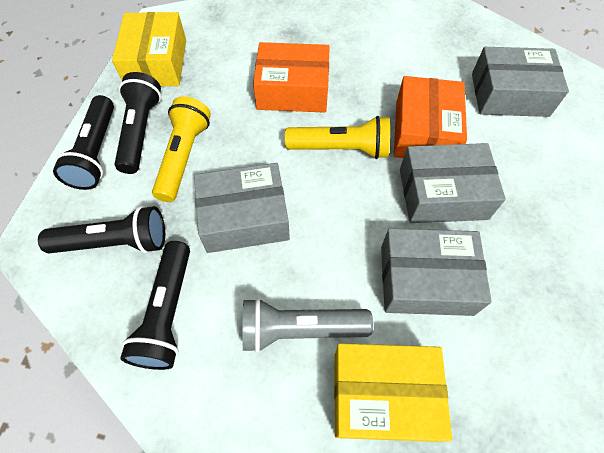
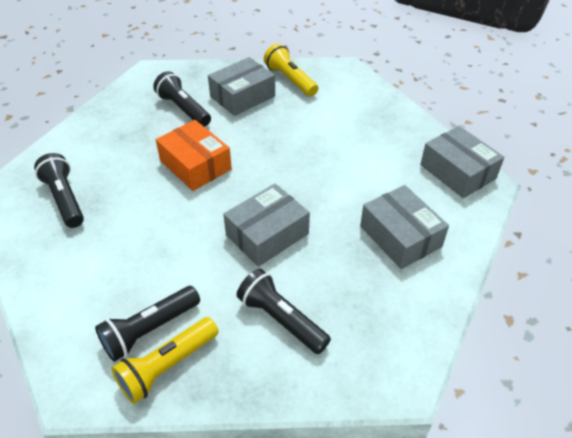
grey flashlight: [242,298,373,353] = 1 -> none = 0
orange box: [253,42,330,113] [394,76,467,158] = 2 -> [156,120,232,191] = 1
yellow box: [112,12,186,86] [334,343,452,442] = 2 -> none = 0

